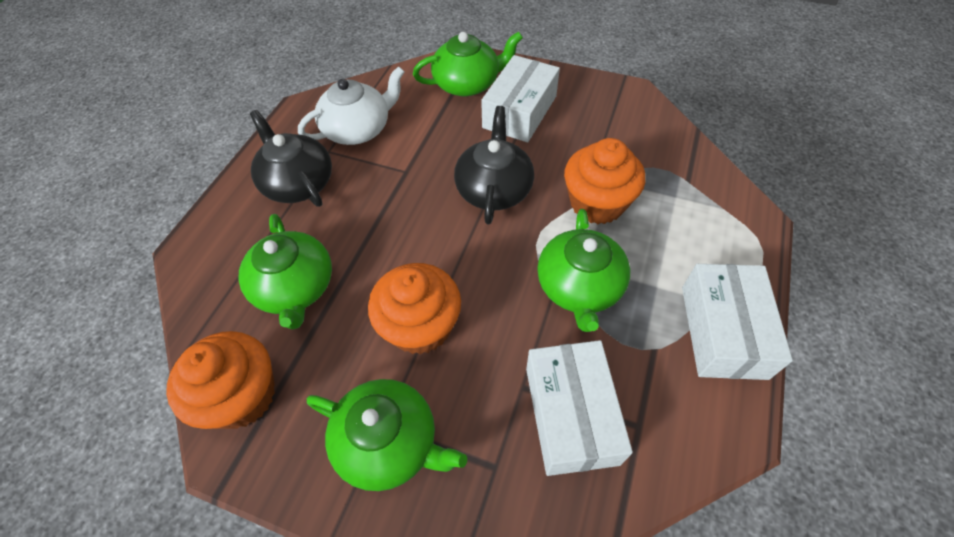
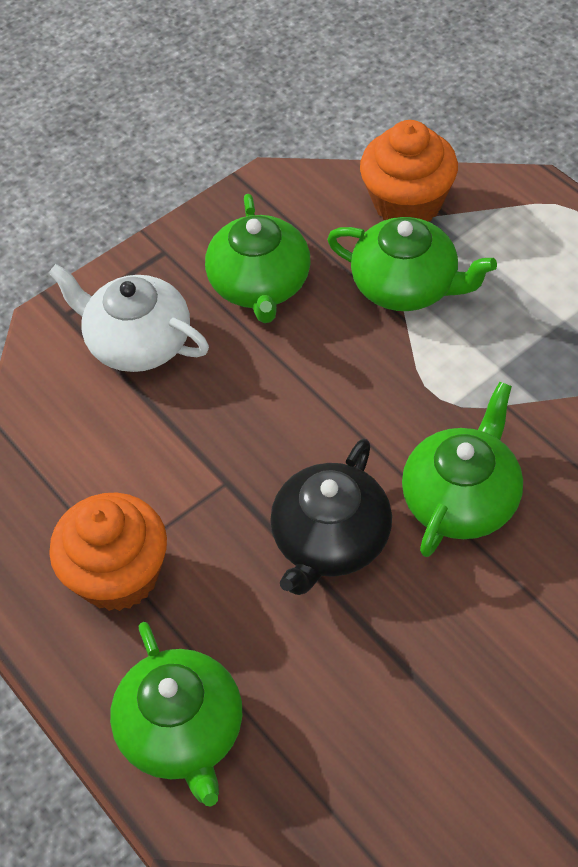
black teapot: [250,110,332,207] [454,106,534,224] = 2 -> [270,439,392,595] = 1
orange cupcake: [166,331,275,429] [368,263,461,354] [564,138,645,224] = 3 -> [49,493,167,611] [360,120,458,221] = 2
white box: [481,55,560,142] [526,340,633,476] [682,264,793,380] = 3 -> none = 0

